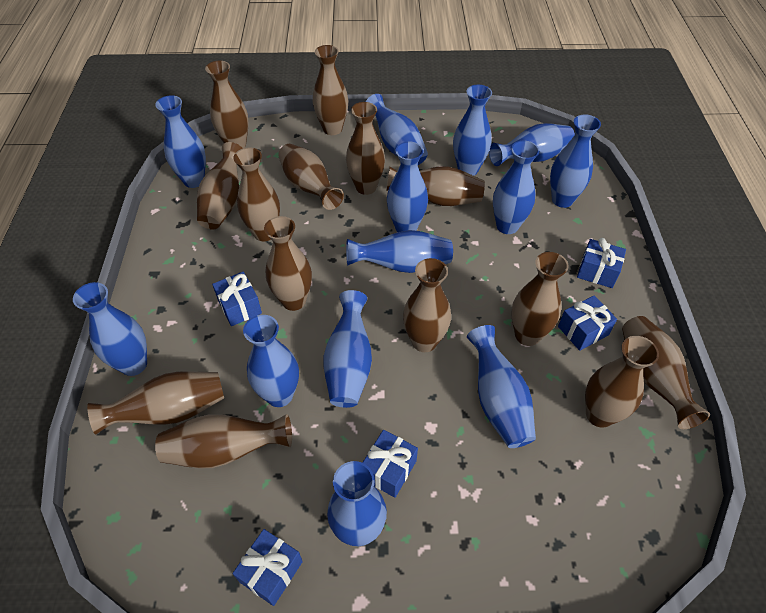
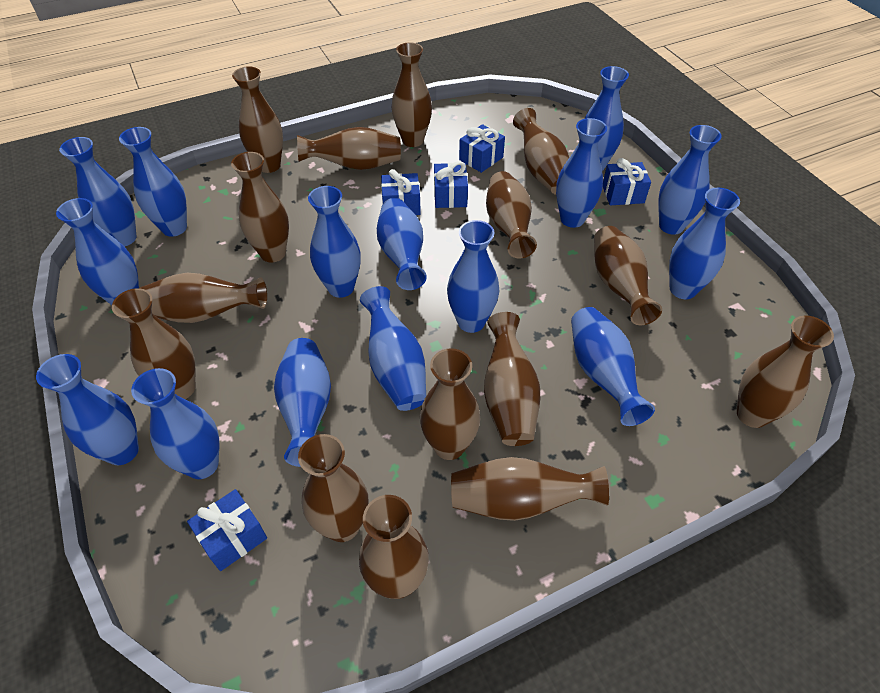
blue vase: [73,282,147,376] [155,95,206,188] [243,315,299,407] [324,290,372,408] [327,461,387,546] [346,230,453,273] [366,94,428,165] [387,142,428,232] [453,85,492,176] [467,325,536,448] [489,123,575,166] [493,141,540,234] [550,114,601,208] = 13 -> [36,354,139,465] [56,198,139,305] [59,137,137,247] [119,127,187,237] [131,368,219,479] [274,338,331,467] [308,186,360,298] [360,286,426,411] [377,198,427,290] [447,220,499,333] [556,118,607,228] [571,307,655,426] [584,66,629,171] [658,125,722,235] [669,188,740,299] = 15
brown vase: [87,371,224,435] [155,414,292,468] [197,142,243,230] [205,61,249,148] [233,148,280,241] [264,216,312,311] [278,144,344,210] [313,45,348,135] [346,102,385,195] [387,166,485,206] [403,258,451,352] [511,252,569,346] [585,336,659,428] [622,316,710,429] = 14 -> [112,288,195,399] [140,273,267,323] [231,152,289,263] [232,66,283,173] [297,127,401,170] [298,434,368,542] [359,495,429,599] [392,42,432,147] [420,348,480,460] [451,457,609,521] [484,312,540,446] [486,171,537,259] [513,108,569,195] [594,226,662,325] [737,316,834,428] = 15

